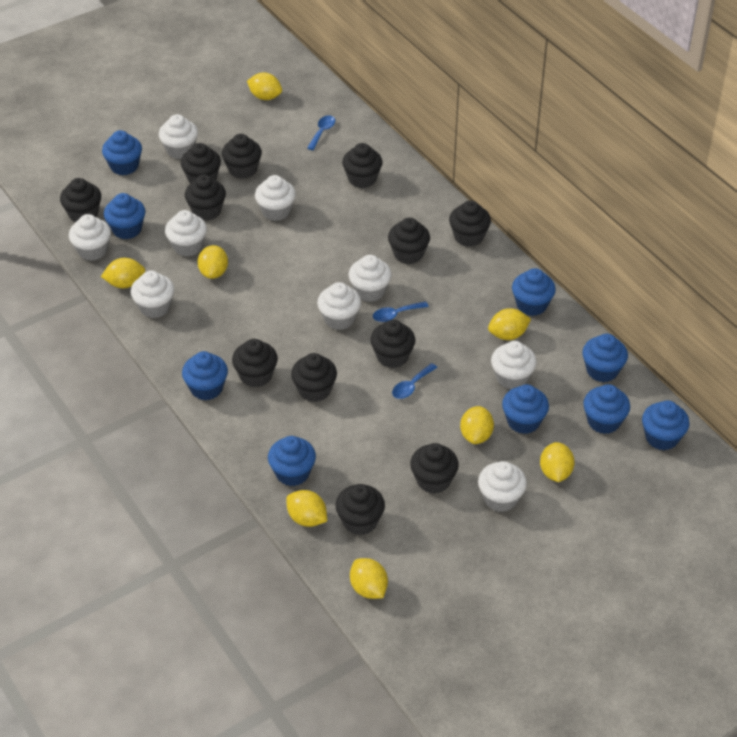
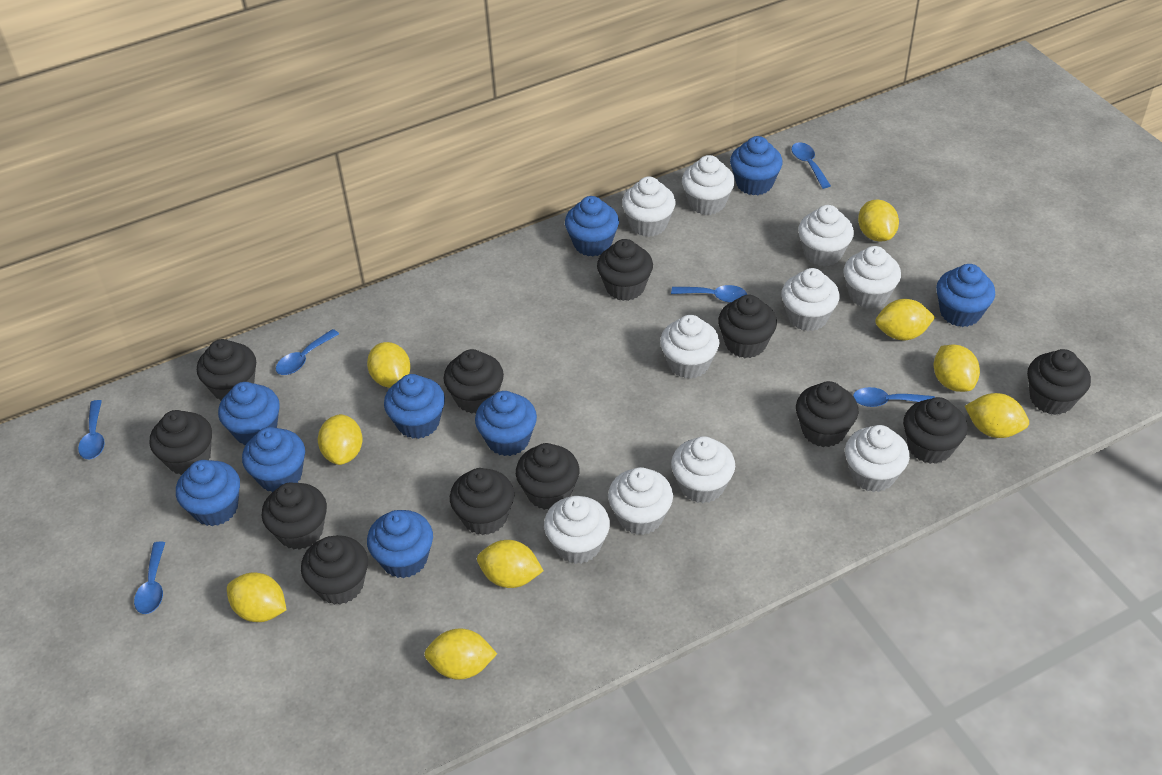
blue spoon: [307,115,335,150] [373,301,429,322] [392,363,438,399] = 3 -> [78,400,105,459] [134,541,165,614] [276,329,339,375] [671,285,747,303] [791,142,831,189] [853,387,935,407] = 6
white cupcake: [69,214,111,261] [131,271,175,318] [159,114,198,159] [165,210,207,257] [255,175,296,221] [317,282,361,330] [348,255,392,302] [478,461,527,512] [491,341,537,389] = 9 -> [544,496,610,564] [608,467,673,535] [622,176,676,237] [660,315,720,379] [671,436,735,504] [682,155,735,215] [781,268,839,331] [798,205,854,266] [844,246,901,308] [845,425,910,492] = 10
yellow lemon: [101,258,145,288] [197,245,228,279] [247,72,282,100] [286,490,327,527] [350,558,388,599] [460,406,494,444] [488,308,531,340] [540,442,575,482] = 8 -> [227,572,286,622] [318,414,363,465] [367,342,410,388] [424,628,497,680] [477,540,543,588] [858,200,899,242] [875,299,935,340] [934,345,980,392] [965,393,1029,438] = 9

